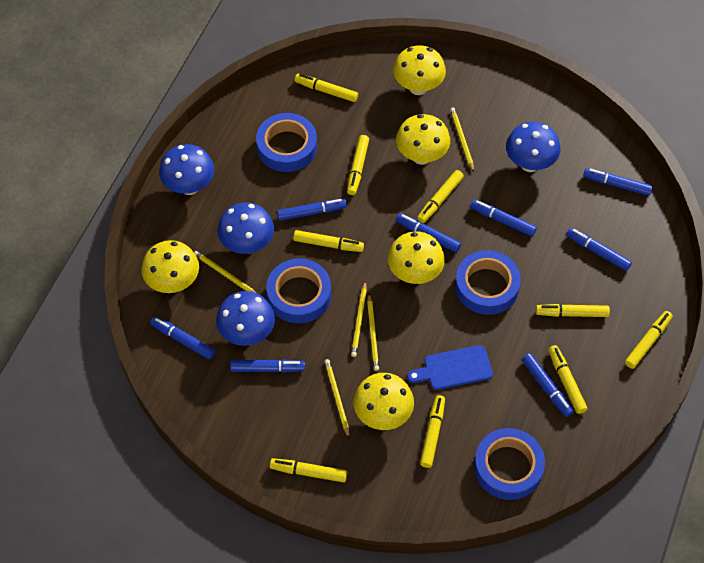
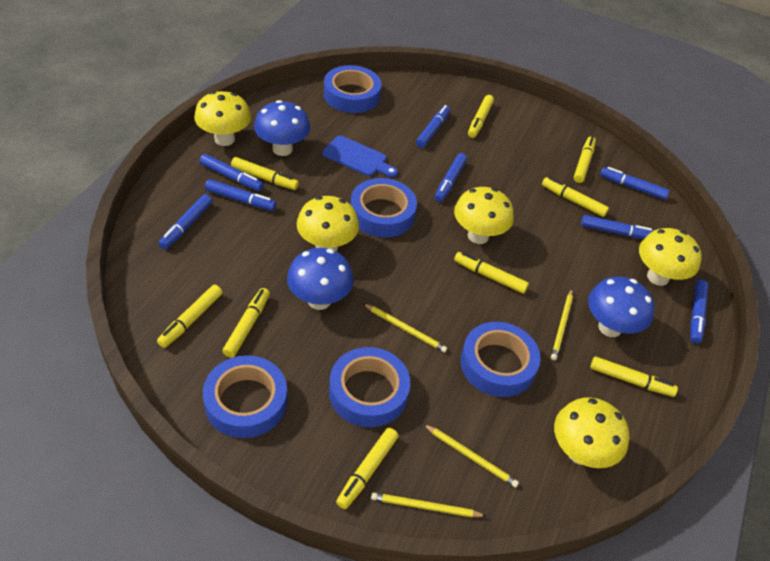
blue mushroom: [159,144,214,195] [216,291,275,346] [217,202,274,254] [506,122,560,172] = 4 -> [254,100,310,156] [287,248,354,310] [588,277,654,337] = 3
blue tape: [256,113,317,172] [266,258,331,323] [455,250,521,315] [474,428,545,500] = 4 -> [203,355,287,438] [324,65,381,113] [329,347,410,427] [350,178,417,237] [460,322,541,397] = 5
yellow pencil: [194,251,256,293] [324,359,350,438] [351,281,367,357] [367,294,379,371] [450,107,474,172] = 5 -> [363,303,447,353] [371,492,486,517] [423,424,519,488] [551,289,573,360] = 4

